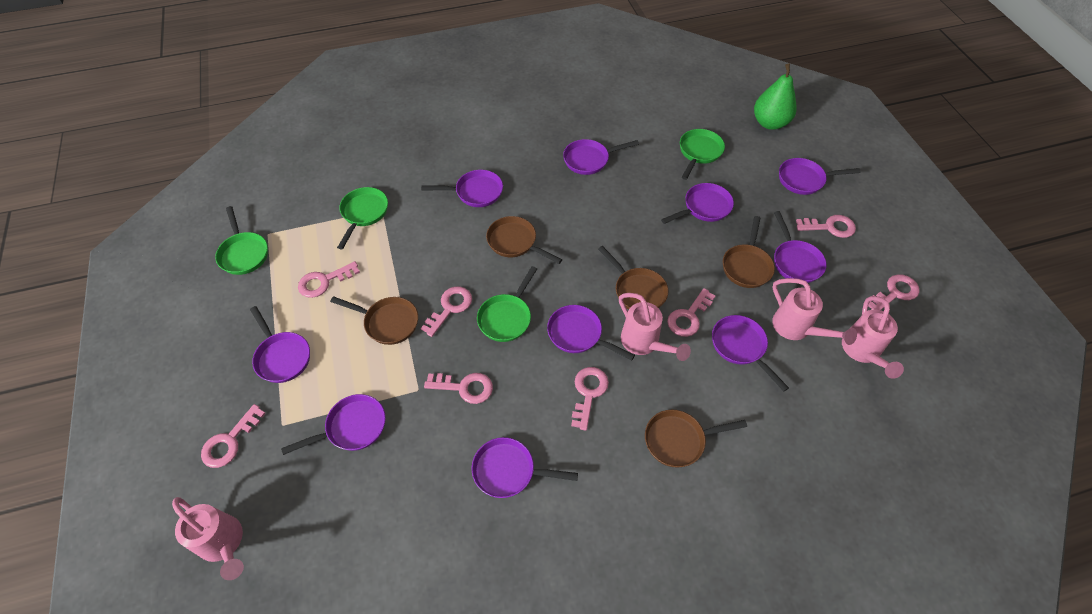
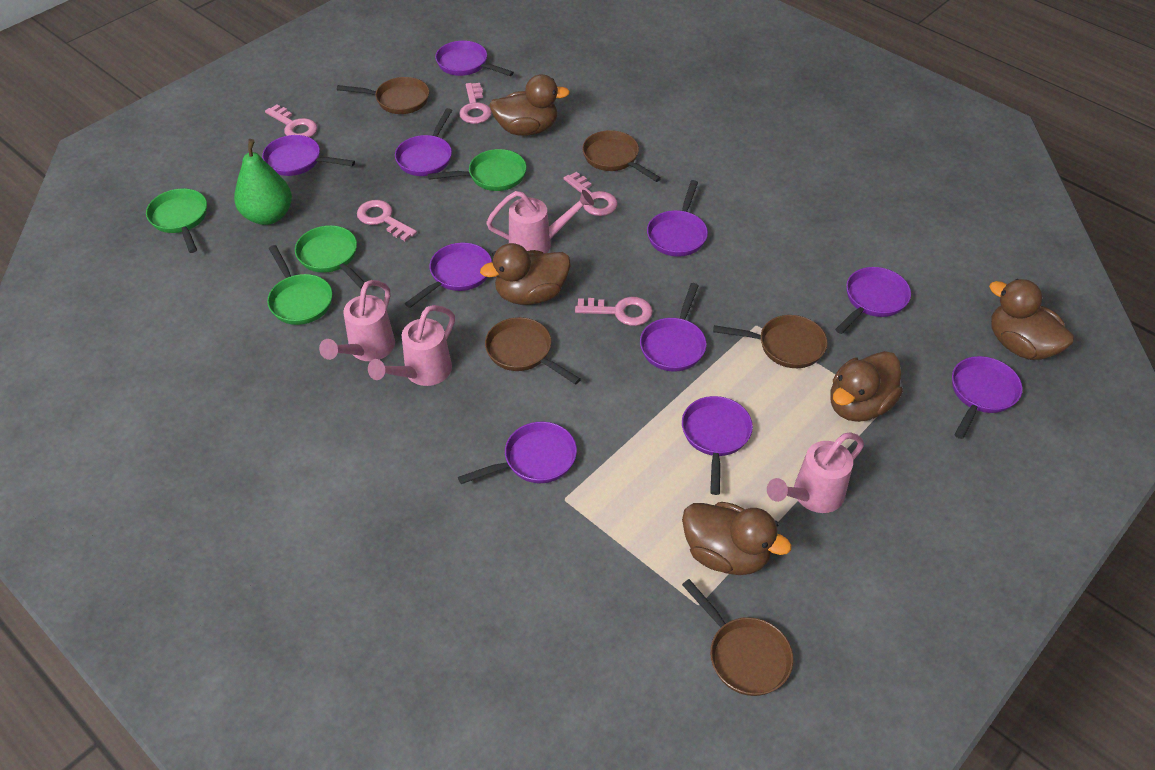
brown duck: none = 0 -> [480,243,571,305] [489,74,570,136] [682,502,792,575] [830,351,903,422] [989,279,1074,360] = 5
pink key: [201,404,266,468] [298,261,360,298] [421,286,472,337] [424,373,493,404] [571,367,609,431] [667,288,715,337] [796,215,856,238] [868,274,920,310] = 8 -> [265,104,317,137] [357,200,417,241] [459,83,492,124] [564,172,618,216] [575,297,653,326] = 5

